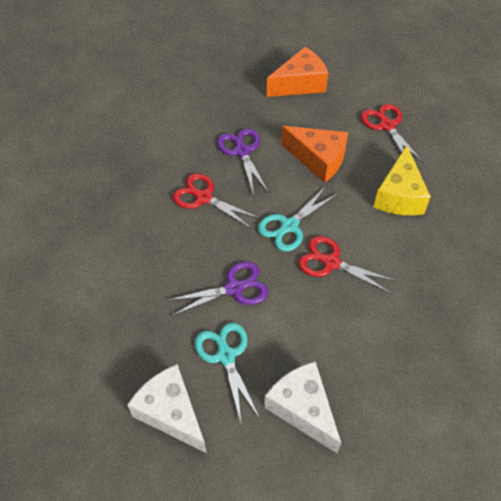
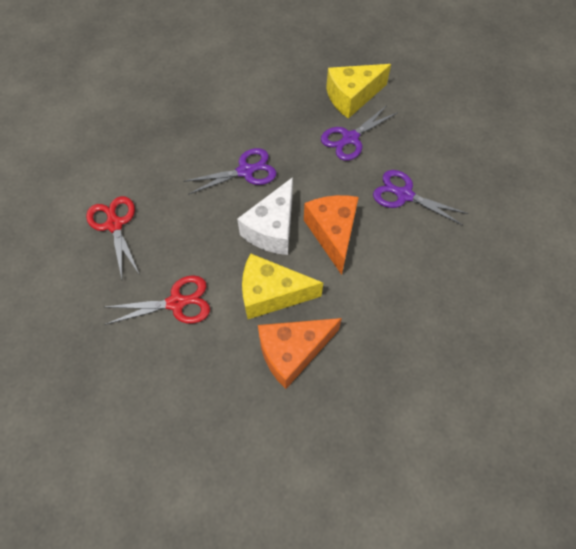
purple scissors: [166,261,268,316] [217,128,269,196] = 2 -> [183,148,276,195] [321,105,398,161] [373,170,468,226] = 3
red scissors: [172,173,261,229] [298,236,397,294] [361,104,424,163] = 3 -> [86,196,140,279] [105,275,210,325] = 2
turquoise scissors: [195,322,260,422] [258,186,338,252] = 2 -> none = 0
white cheese: [127,364,207,453] [264,362,341,453] = 2 -> [237,177,293,255] = 1
yellow cheese: [373,146,431,215] = 1 -> [242,253,323,319] [326,64,391,119] = 2

